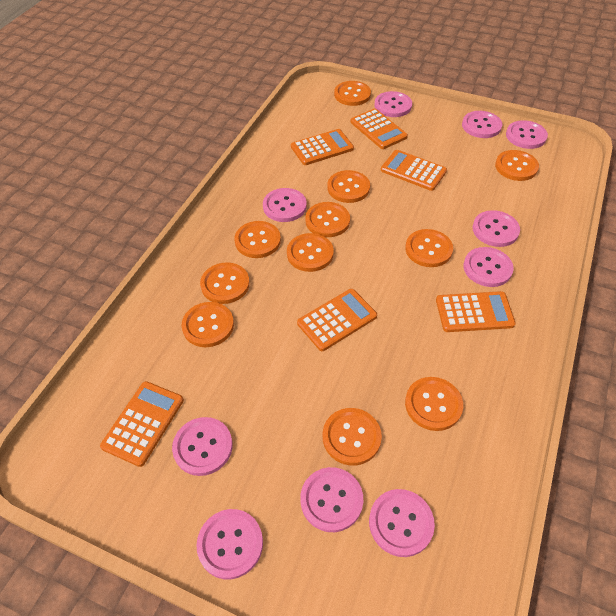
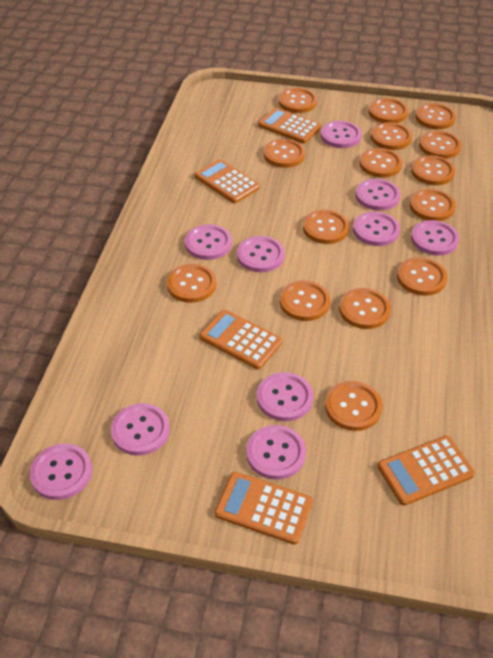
orange button: [182,302,234,347] [200,262,250,304] [234,221,281,258] [287,233,334,272] [305,202,350,237] [323,408,382,466] [327,170,370,203] [334,81,371,106] [405,229,453,267] [405,377,463,431] [495,150,539,181] = 11 -> [167,264,217,303] [264,139,305,168] [279,88,317,113] [280,281,330,321] [303,210,349,244] [325,381,383,431] [339,288,391,329] [360,148,403,178] [369,98,408,123] [371,122,412,150] [397,257,447,296] [410,189,456,221] [411,155,455,185] [415,103,456,130] [419,131,462,159] = 15
orange calculator: [100,381,184,467] [291,129,354,165] [297,289,377,351] [350,108,408,149] [381,150,447,191] [436,291,516,332] = 6 -> [195,159,260,203] [199,310,282,370] [215,472,313,545] [258,108,321,144] [378,436,475,506] = 5

